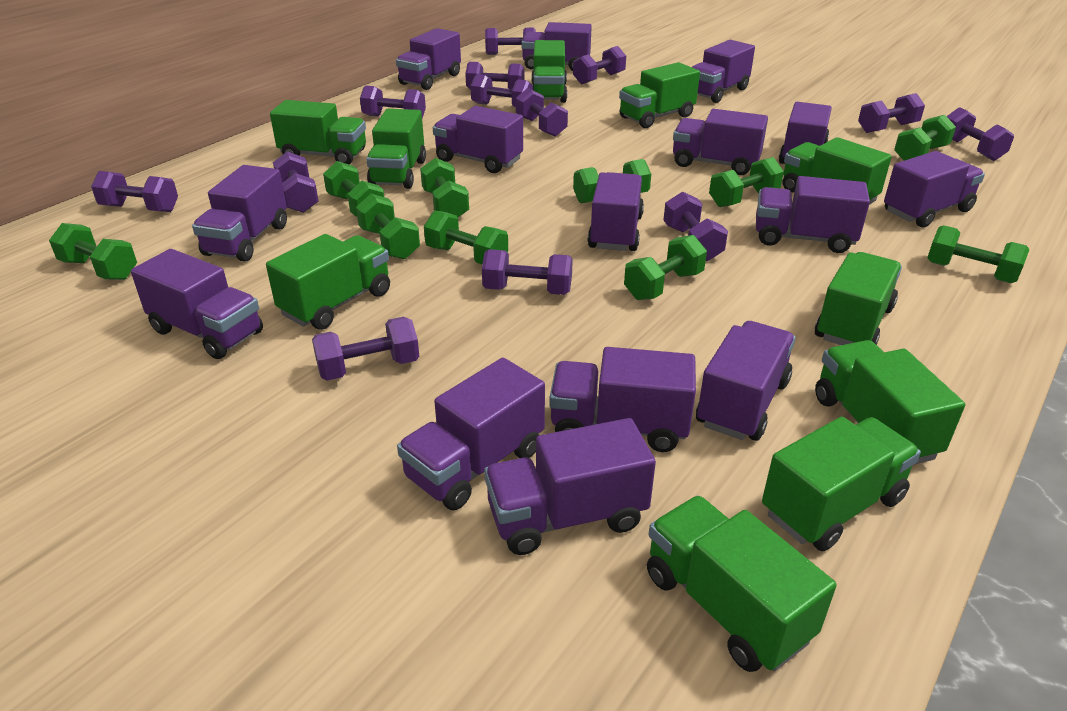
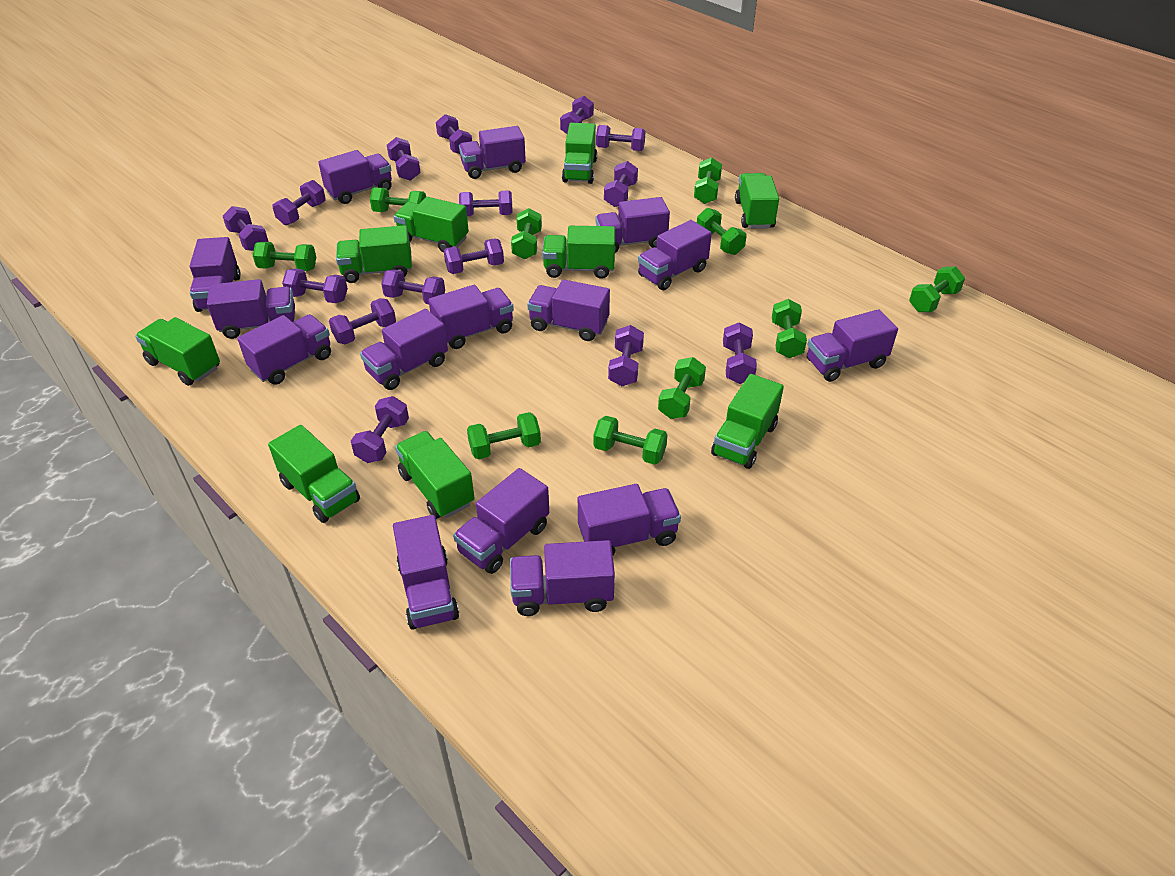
green truck: [266,234,390,330] [270,100,366,164] [366,109,426,189] [531,40,567,103] [619,62,700,128] [647,496,837,672] [762,417,921,551] [783,137,892,205] [815,252,902,345] [815,340,965,464] = 10 -> [135,317,220,386] [268,425,360,523] [336,225,412,283] [394,197,469,252] [395,431,474,519] [542,226,615,279] [562,123,597,184] [711,374,784,469] [735,173,779,229] = 9
purple dumbbell: [91,171,178,212] [273,151,319,213] [312,317,419,381] [360,86,426,119] [465,62,525,90] [470,74,533,107] [482,249,573,295] [485,28,536,55] [516,88,568,137] [573,46,626,84] [663,191,728,261] [858,93,925,133] [946,107,1014,161] = 13 -> [223,206,269,251] [272,180,326,225] [282,268,348,303] [329,298,396,344] [351,396,409,463] [381,269,445,304] [387,137,421,181] [436,114,472,154] [444,238,504,274] [459,191,513,216] [560,96,594,134] [596,125,645,151] [604,161,638,207] [608,325,644,386] [723,322,757,384] = 15

